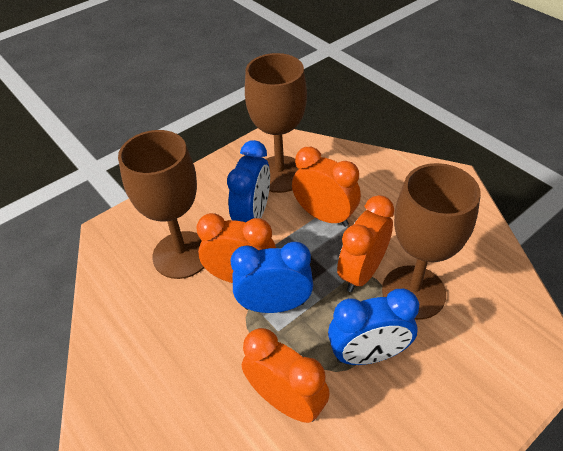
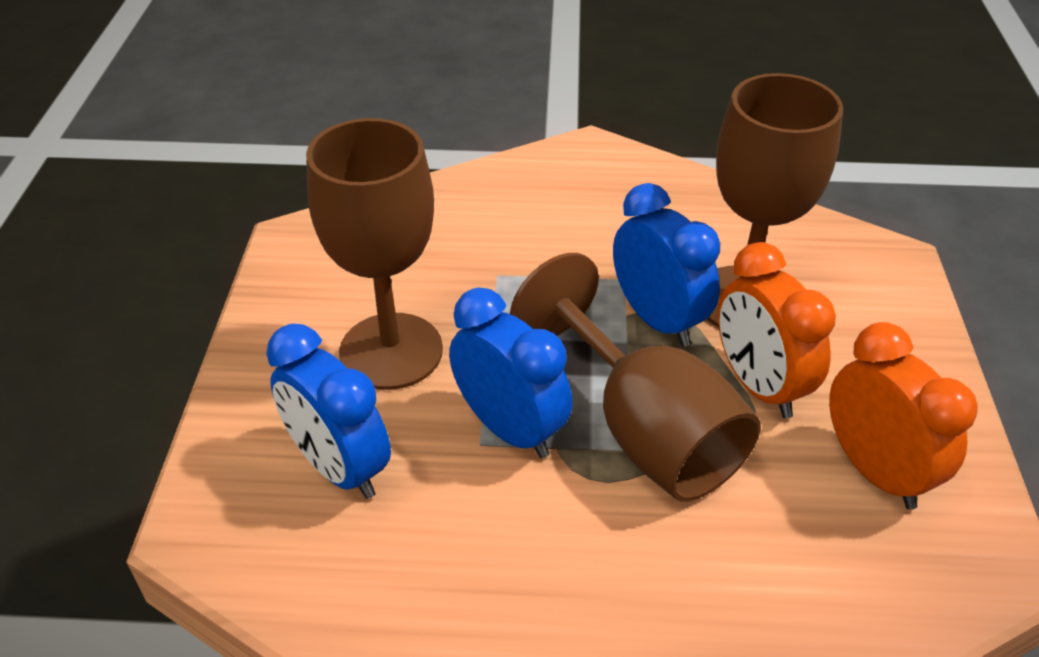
orange clock: [196,213,276,283] [242,328,330,423] [292,147,361,227] [337,195,394,292] = 4 -> [718,242,836,418] [829,322,978,510] = 2

